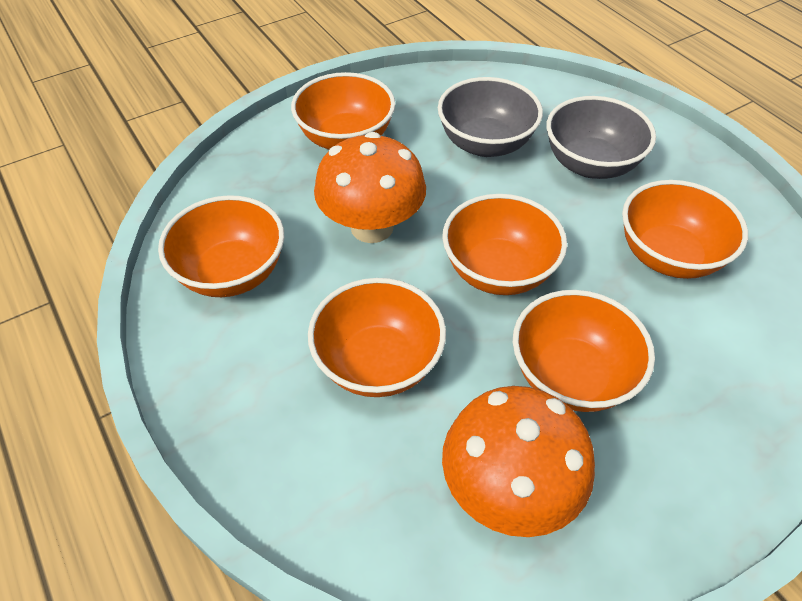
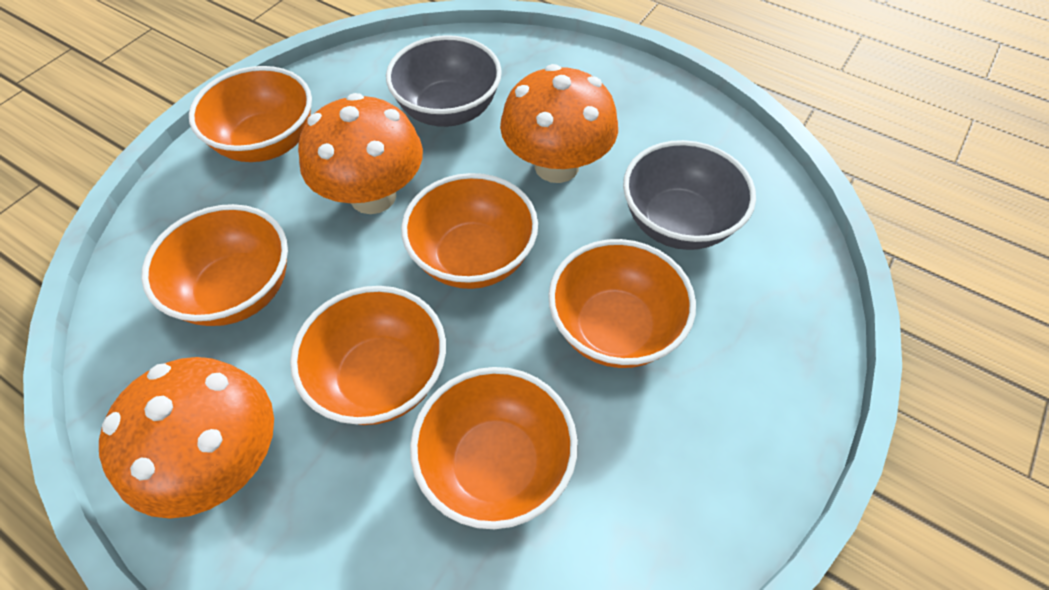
orange mushroom: [314,132,426,243] [442,386,595,537] = 2 -> [99,357,274,519] [298,93,423,214] [500,64,618,183] = 3

